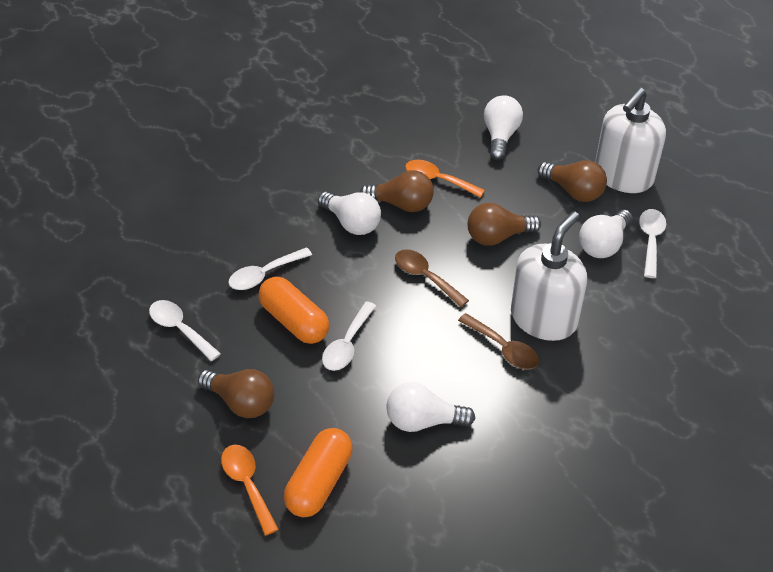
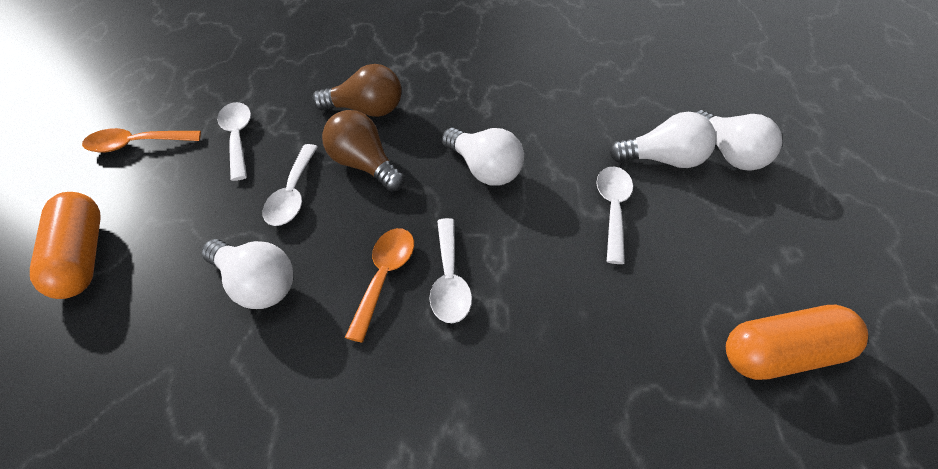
brown light bulb: [198,369,274,418] [360,170,434,212] [468,203,541,246] [538,160,607,202] = 4 -> [312,64,402,117] [322,110,405,192] = 2
brown spoon: [395,249,469,307] [458,313,539,370] = 2 -> none = 0
white soap dispenser: [511,211,587,341] [595,88,666,193] = 2 -> none = 0

